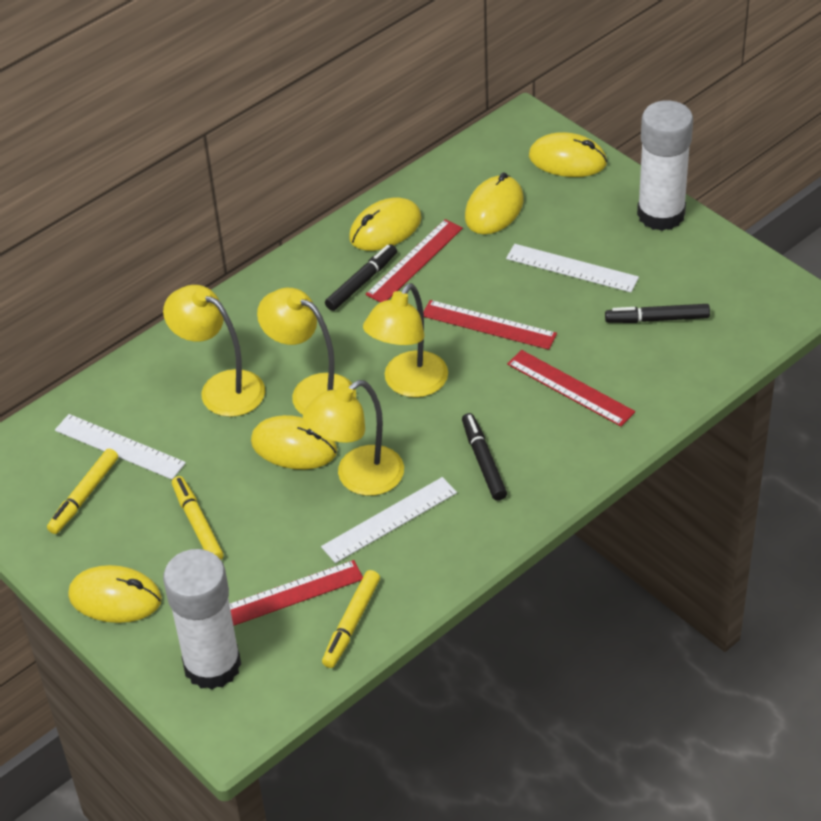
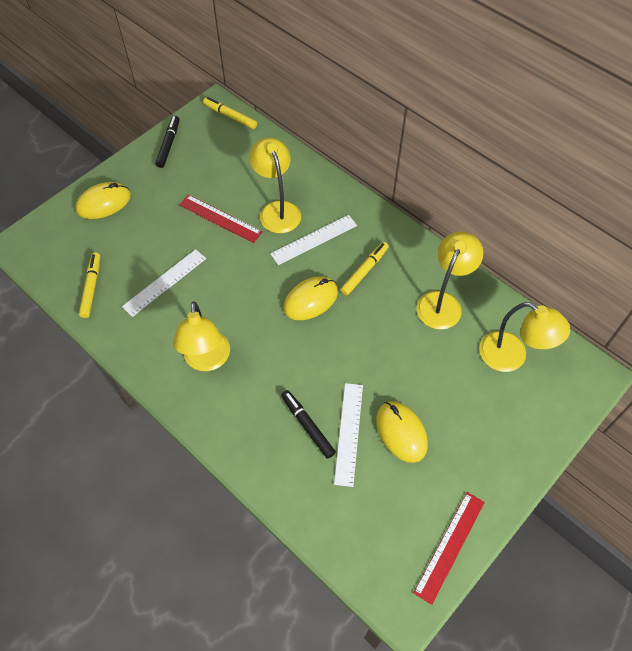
black marker: [325,244,397,311] [462,413,507,501] [605,304,710,323] = 3 -> [155,116,179,168] [281,390,336,459] = 2
red ruler: [230,560,363,626] [366,219,463,303] [423,300,557,350] [507,350,635,426] = 4 -> [179,195,262,243] [414,492,485,605] = 2
white glue stick: [163,549,241,690] [637,100,693,231] = 2 -> none = 0
yellow mouse: [68,565,162,623] [251,415,337,469] [349,198,422,251] [465,173,524,234] [529,132,607,177] = 5 -> [75,182,131,219] [283,276,338,320] [376,401,428,463] = 3

